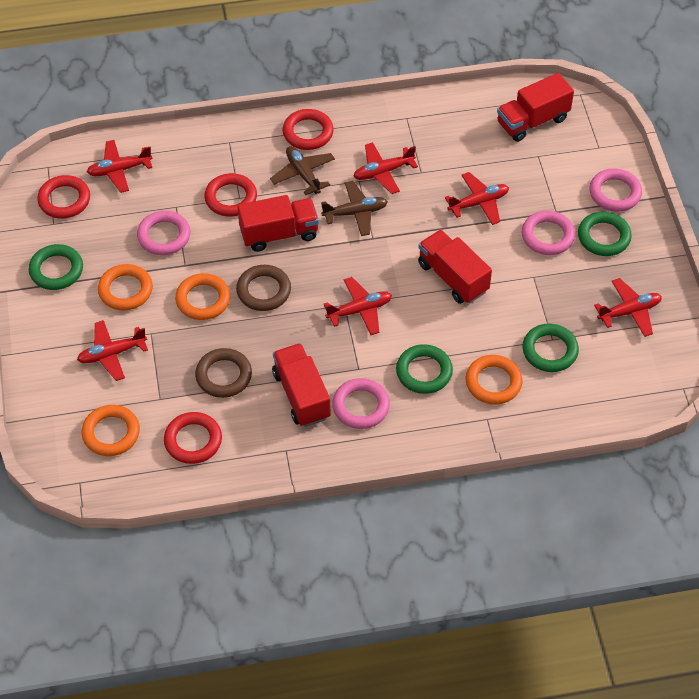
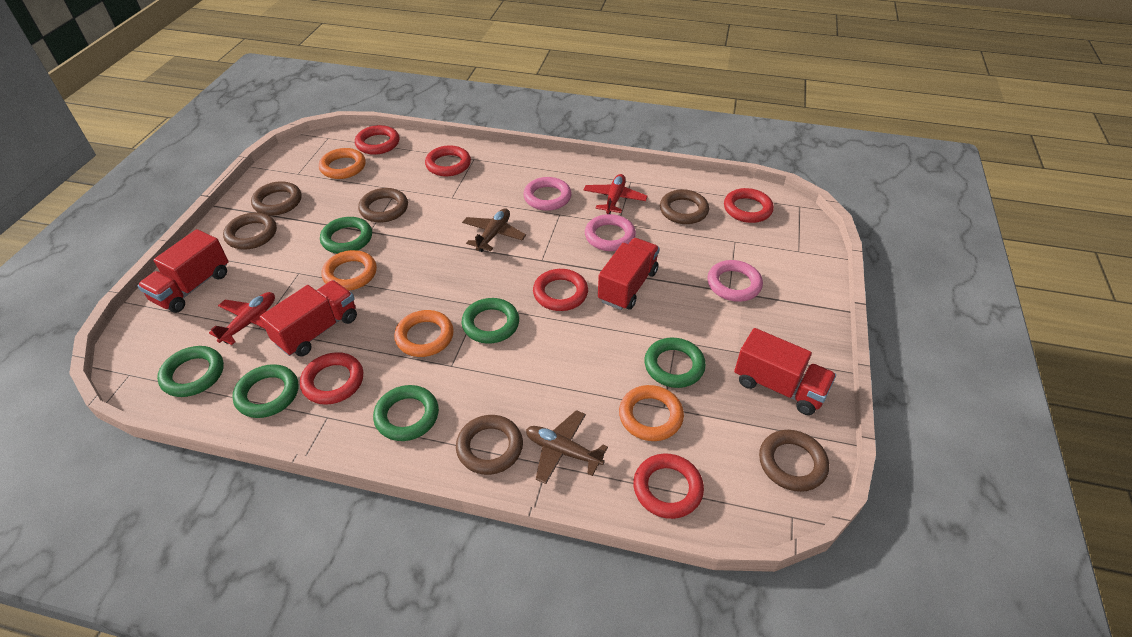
brown ring: [195,348,252,398] [236,265,291,311] = 2 -> [223,212,277,249] [251,181,302,216] [358,188,408,223] [456,415,523,475] [660,189,709,224] [759,430,829,492] = 6
green ring: [28,244,83,290] [396,344,453,394] [522,324,579,372] [578,212,632,256] = 4 -> [157,346,224,397] [232,364,298,418] [320,217,372,254] [373,385,439,441] [462,298,519,344] [644,337,706,388] = 6
pink ring: [137,211,190,255] [332,378,390,429] [522,211,575,255] [589,168,642,212] = 4 -> [523,177,572,211] [585,214,636,251] [707,260,763,302] = 3
red plane: [77,320,148,381] [87,140,153,193] [323,277,392,335] [354,142,418,194] [445,172,509,225] [594,278,662,337] = 6 -> [209,292,275,345] [583,174,647,214] = 2
red ring: [37,175,90,218] [164,412,222,464] [204,173,257,217] [282,109,334,150] = 4 -> [300,352,363,405] [355,125,399,155] [425,145,471,176] [533,269,588,311] [633,453,704,519] [724,188,774,223] = 6

